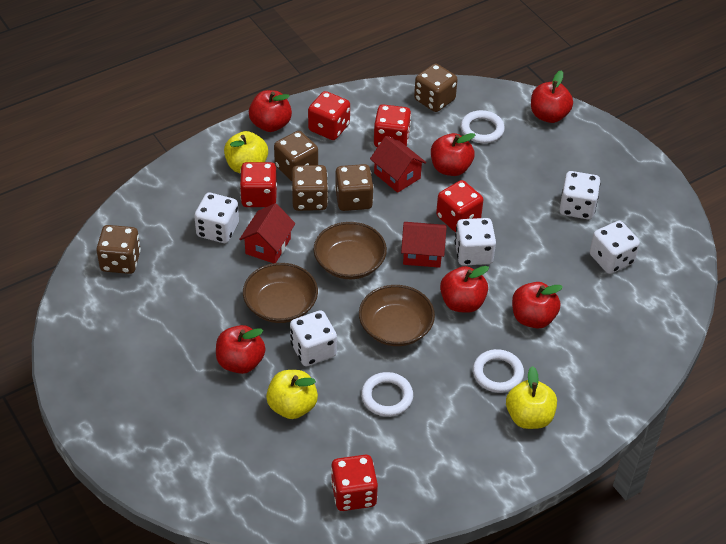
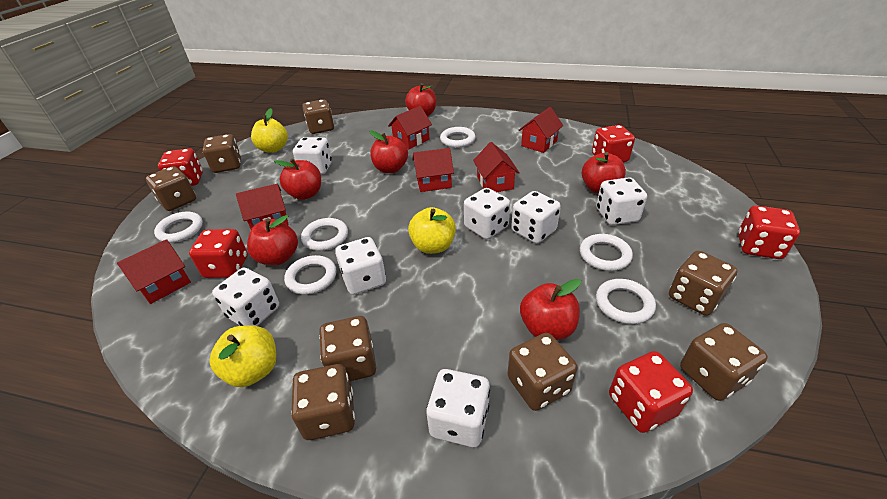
brown bowl: [243,263,318,323] [314,222,387,279] [359,285,435,346] = 3 -> none = 0
brown dice: [96,225,141,274] [274,131,318,181] [292,165,328,211] [335,164,374,211] [414,63,458,112] = 5 -> [146,166,196,211] [203,134,241,173] [291,364,355,440] [302,99,334,134] [319,316,376,381] [508,333,578,411] [669,251,738,316] [680,323,768,401] = 8
red house: [239,203,295,263] [370,136,427,193] [401,222,447,268] = 3 -> [117,239,191,304] [236,184,289,229] [388,106,432,149] [412,148,454,192] [473,142,520,192] [519,107,563,153] = 6
white dice: [194,193,239,243] [290,310,337,366] [455,218,496,266] [559,171,600,219] [590,221,640,274] = 5 -> [212,268,279,326] [293,137,332,175] [335,237,386,295] [426,369,490,447] [464,188,510,239] [511,191,561,243] [596,177,647,225] = 7
white ring: [361,372,413,417] [461,110,505,143] [473,349,524,393] = 3 -> [154,211,203,243] [284,255,336,295] [301,218,348,251] [440,127,476,148] [580,234,633,271] [596,279,656,324] = 6

